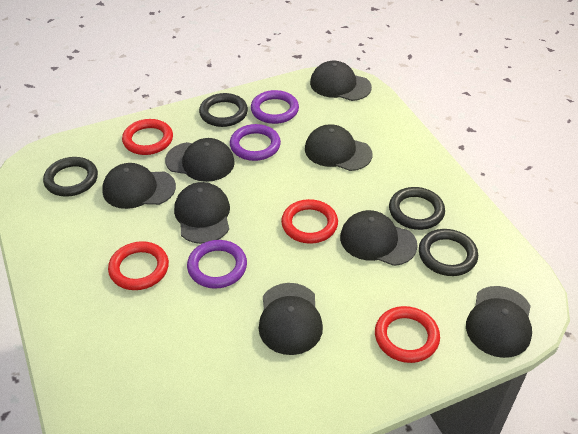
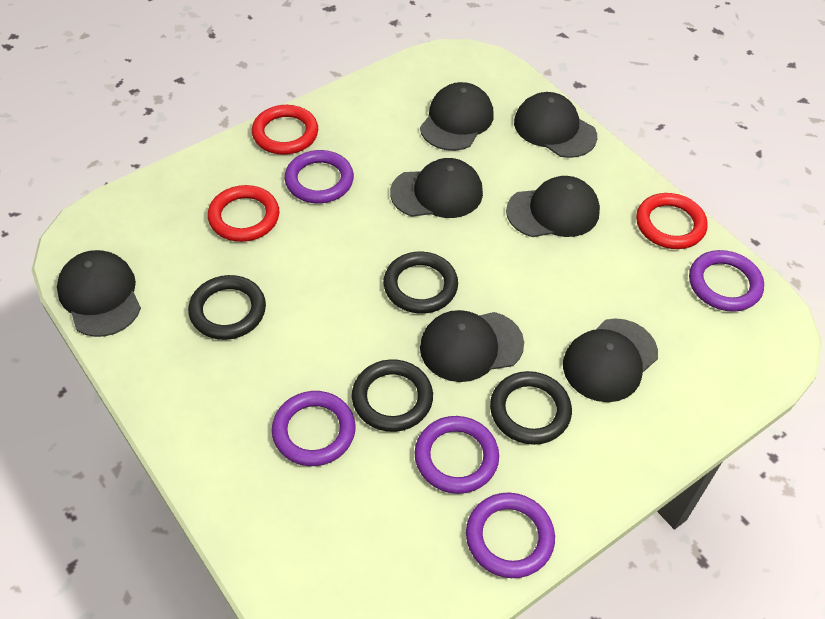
black cap: [102,163,176,209] [165,138,235,182] [174,182,230,244] [258,283,323,355] [305,124,373,171] [310,61,372,101] [340,210,418,266] [466,286,532,358] = 8 -> [57,250,141,337] [390,158,483,218] [420,82,494,151] [420,310,524,382] [506,176,600,237] [514,92,597,158] [563,318,658,402] = 7
purple ring: [187,240,247,289] [230,124,281,161] [251,90,299,124] = 3 -> [272,391,356,466] [285,150,354,203] [414,416,499,494] [466,493,555,578] [689,250,764,312] = 5
red ring: [108,241,169,290] [122,119,173,155] [281,199,338,244] [375,306,440,363] = 4 -> [208,185,279,242] [252,105,318,155] [636,193,708,249] = 3

